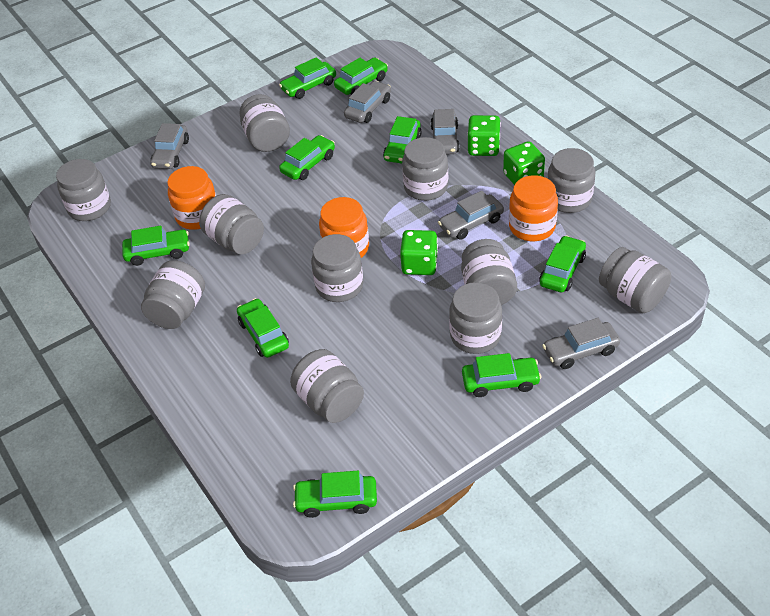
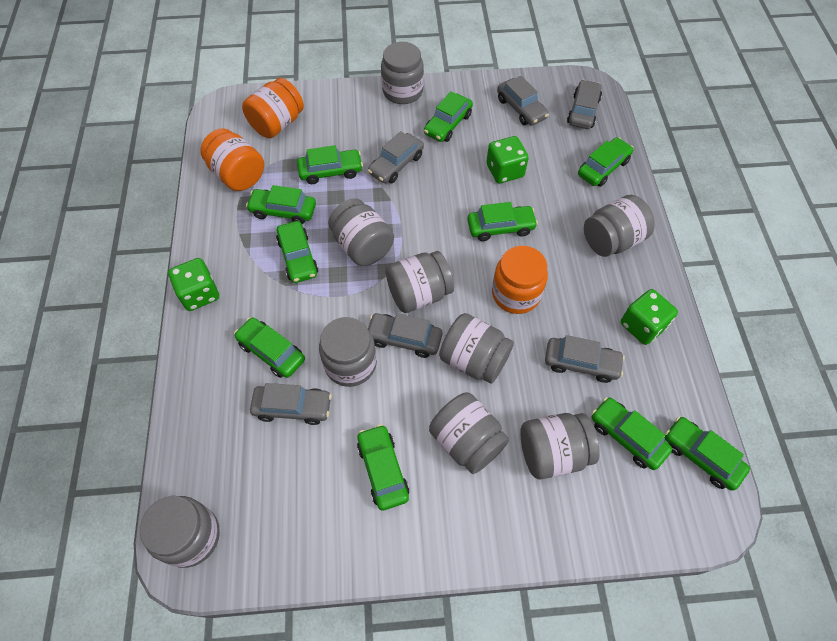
green car: [122,226,190,266] [237,298,289,358] [279,57,336,99] [279,135,335,180] [293,471,377,518] [334,57,388,95] [383,116,422,163] [462,353,541,397] [539,236,586,292] = 9 -> [234,317,305,378] [246,185,316,224] [276,221,318,283] [297,145,363,184] [357,424,409,510] [424,91,473,142] [467,202,538,241] [578,137,634,187] [592,397,672,470] [665,417,750,491] = 10
grey car: [150,123,189,169] [344,81,391,123] [431,109,459,154] [438,191,504,240] [542,318,620,369] = 5 -> [250,383,332,425] [368,131,424,183] [368,313,442,358] [497,76,549,125] [545,335,625,383] [567,80,602,129] = 6
grey jar: [56,159,111,221] [141,260,205,329] [199,194,264,254] [239,94,290,152] [290,349,364,423] [311,234,363,302] [402,137,448,201] [449,282,502,354] [461,239,517,305] [547,148,595,213] [599,247,671,313] = 11 -> [140,496,220,568] [319,317,377,387] [328,198,394,266] [381,42,424,104] [386,251,454,313] [429,393,509,474] [439,313,514,384] [520,413,600,479] [584,195,655,257] = 9

